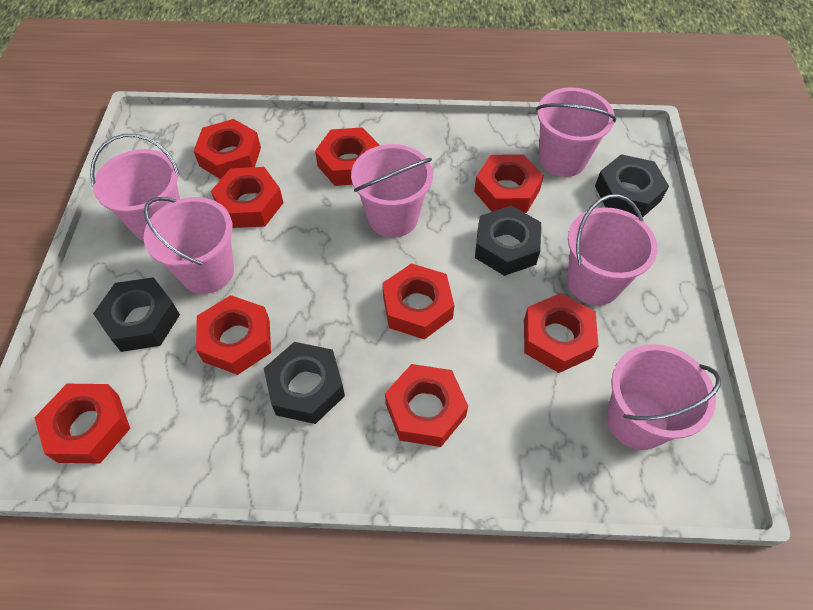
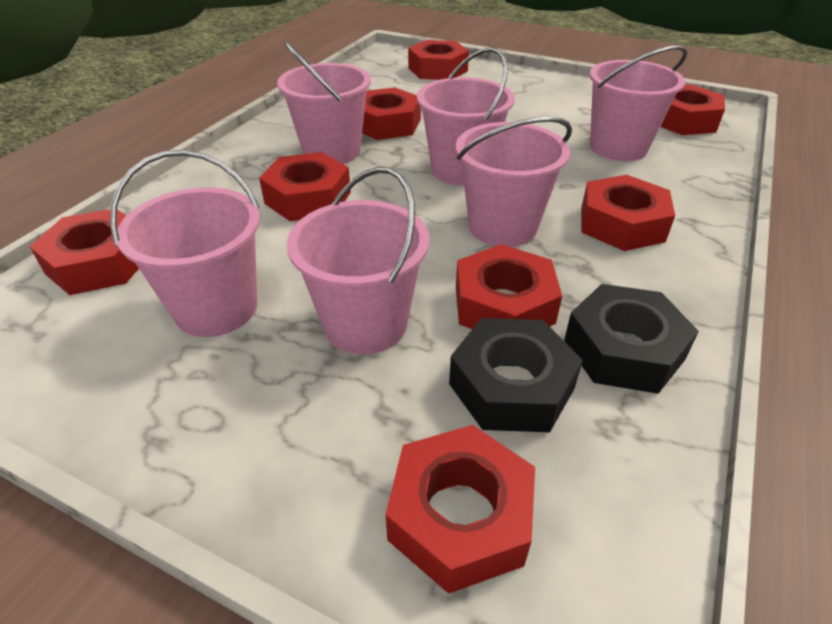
black nut: [93,277,180,352] [264,342,345,424] [475,206,541,276] [595,154,669,218] = 4 -> [449,318,583,432] [564,284,699,394] = 2
red nut: [35,384,130,463] [193,119,261,180] [196,295,271,375] [211,167,283,228] [315,127,380,186] [382,263,454,340] [385,364,468,447] [474,154,544,213] [524,293,599,373] = 9 -> [30,209,139,295] [259,152,351,221] [362,87,421,140] [385,425,535,594] [408,40,469,80] [456,244,562,329] [581,175,675,251] [660,85,725,135] = 8

